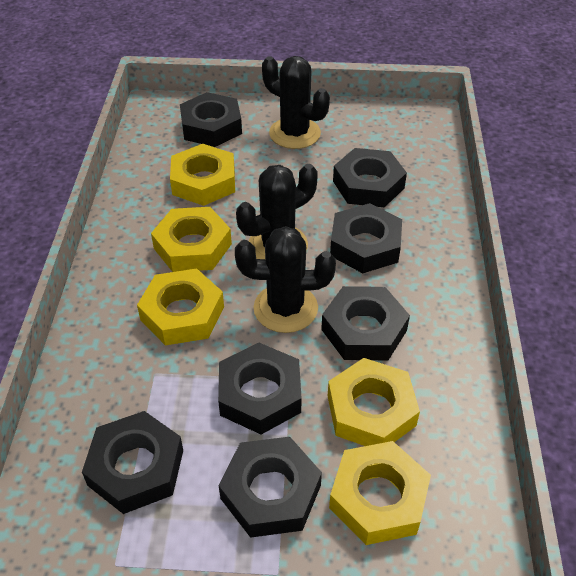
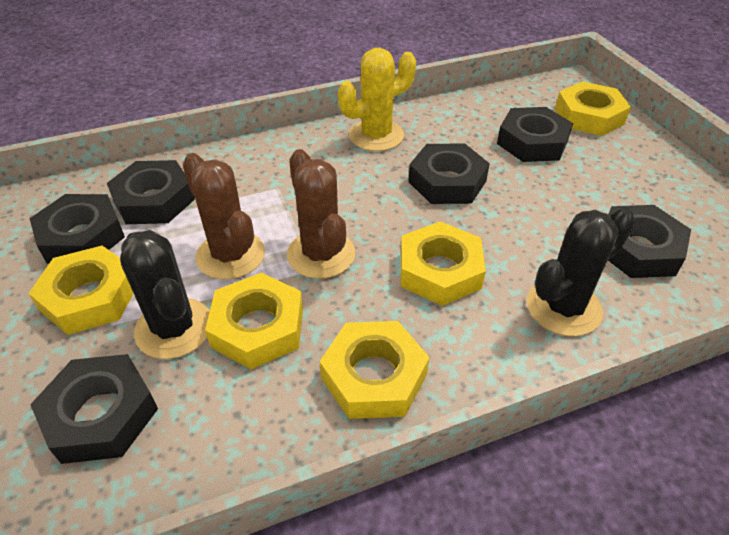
black cactus: [235,226,336,333] [236,164,318,259] [262,56,330,149] = 3 -> [120,230,210,359] [527,207,635,336] = 2
black nut: [82,411,183,514] [180,92,242,147] [218,343,302,435] [219,437,322,538] [321,286,410,360] [330,203,402,273] [333,148,407,207] = 7 -> [30,194,125,264] [30,354,158,464] [107,160,195,224] [408,143,490,204] [497,107,573,162] [608,205,691,278] = 6
brown cactus: none = 0 -> [182,153,265,280] [287,149,355,279] = 2
yellow cactus: none = 0 -> [338,48,416,151] = 1

